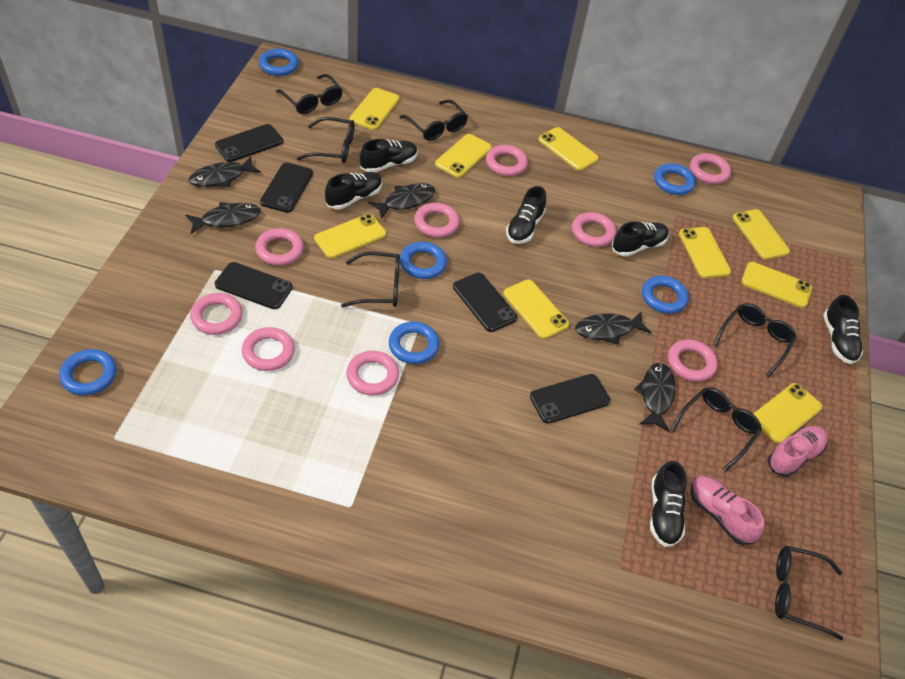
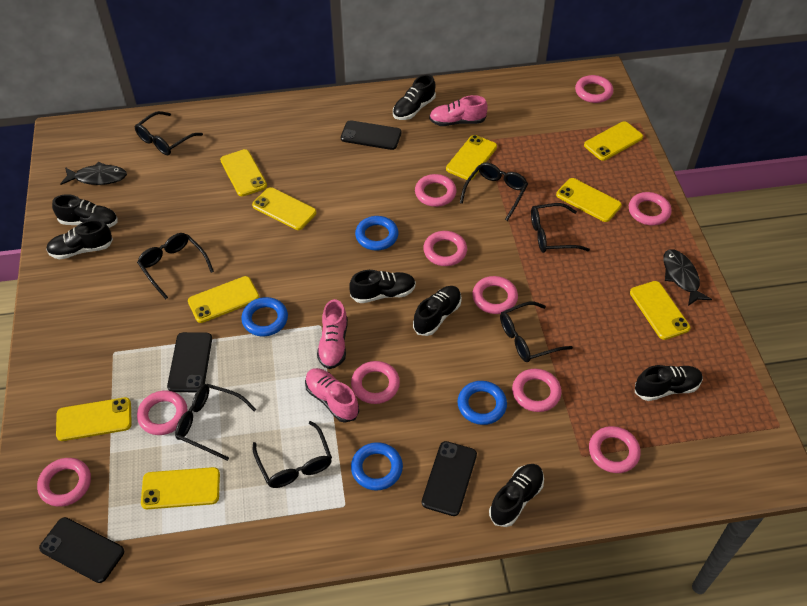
black fish: [185,202,261,234] [189,157,261,187] [368,183,435,219] [575,311,651,345] [634,363,675,432] = 5 -> [61,162,127,185] [663,250,712,306] = 2
black phone: [215,124,283,162] [215,262,293,309] [260,163,313,213] [453,273,517,332] [530,374,610,424] = 5 -> [39,517,124,583] [167,332,212,392] [341,120,401,150] [422,441,477,516] = 4
black shoe: [325,172,382,209] [359,139,418,172] [506,186,546,244] [612,221,669,257] [650,461,687,547] [823,295,863,364] = 6 -> [46,220,113,259] [52,194,118,228] [349,270,416,303] [393,74,436,120] [413,286,462,336] [489,464,544,527] [635,365,703,401] = 7
blue ring: [59,349,117,396] [259,48,299,76] [389,322,439,364] [400,242,447,279] [642,276,689,314] [654,163,696,195] = 6 -> [241,297,288,336] [351,442,403,491] [355,216,399,250] [457,381,507,425] = 4
pink ring: [190,293,243,335] [242,327,295,371] [255,228,304,265] [346,351,399,396] [414,203,460,237] [486,145,528,176] [572,212,616,247] [668,339,718,382] [690,153,731,184] = 9 -> [37,458,91,507] [137,390,188,435] [351,361,400,404] [415,174,456,207] [423,231,467,266] [472,276,518,314] [512,369,561,412] [575,75,613,103] [589,426,641,473] [629,192,671,226] = 10
pink shoe: [691,476,764,545] [768,426,828,477] = 2 -> [305,368,359,423] [317,299,348,369] [429,95,488,126] = 3

